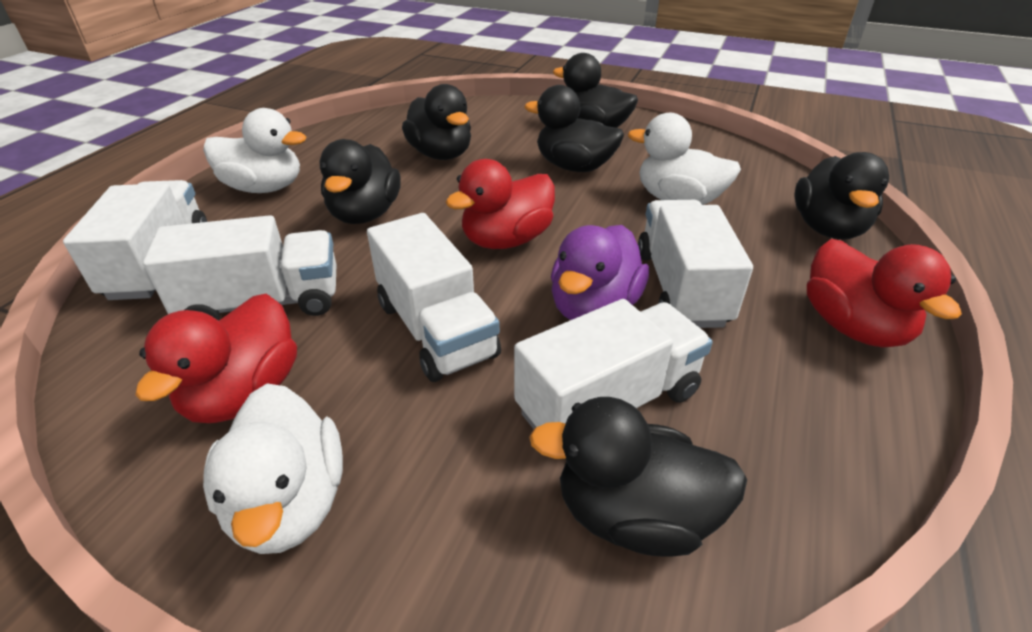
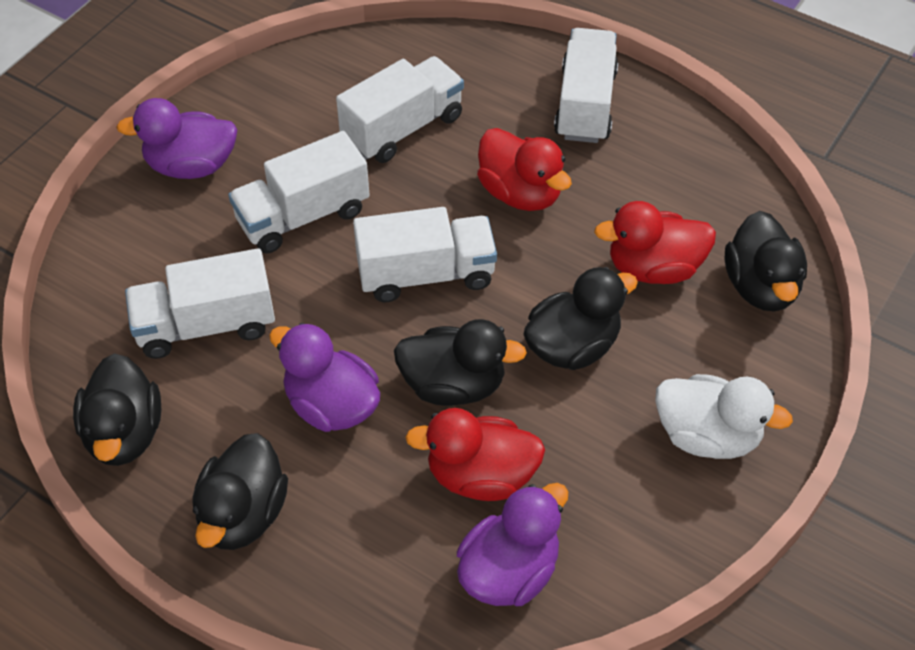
black duck: [320,139,401,224] [402,84,471,160] [524,85,624,172] [529,397,747,557] [553,53,638,128] [794,152,889,239] = 6 -> [73,353,161,466] [192,433,288,550] [394,319,527,406] [523,267,638,370] [725,211,807,312] = 5
purple duck: [551,225,649,320] = 1 -> [116,98,237,179] [269,323,380,432] [457,483,568,606] = 3
white duck: [203,108,306,193] [203,384,343,554] [628,113,741,205] = 3 -> [655,374,793,459] = 1

